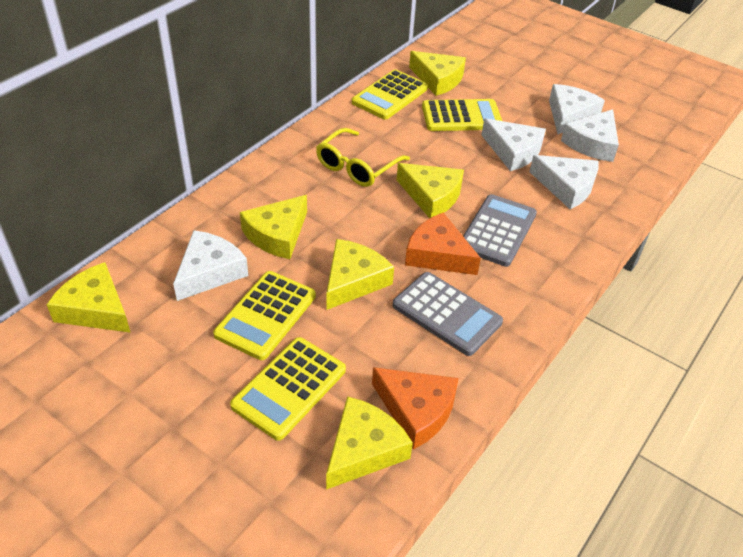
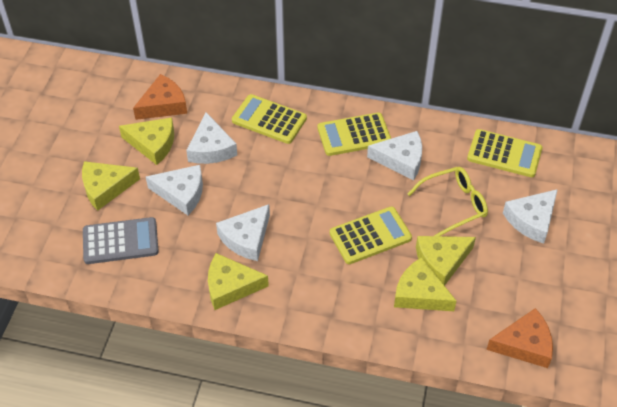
grey calculator: [392,272,503,356] [463,194,537,267] = 2 -> [83,217,159,264] = 1
yellow cheese: [46,262,131,333] [240,195,307,259] [326,239,394,310] [326,396,413,490] [397,163,464,218] [409,51,466,96] = 6 -> [82,161,140,211] [119,118,174,165] [208,253,269,310] [394,257,457,311] [416,236,476,286] = 5

